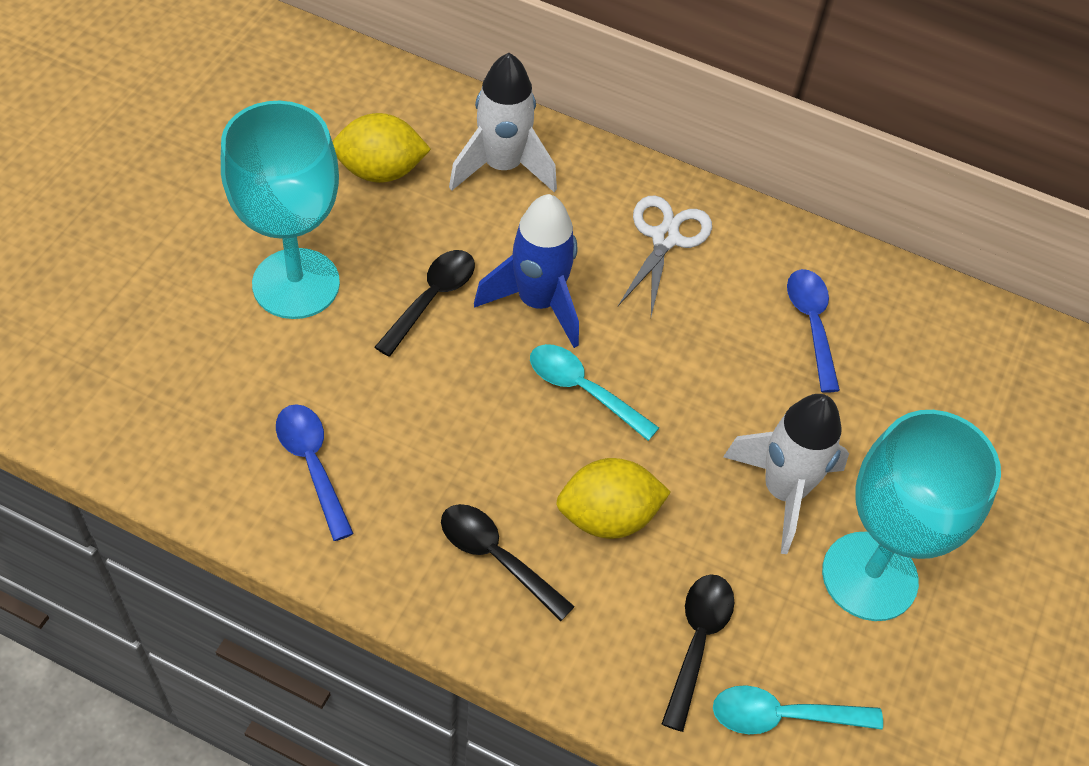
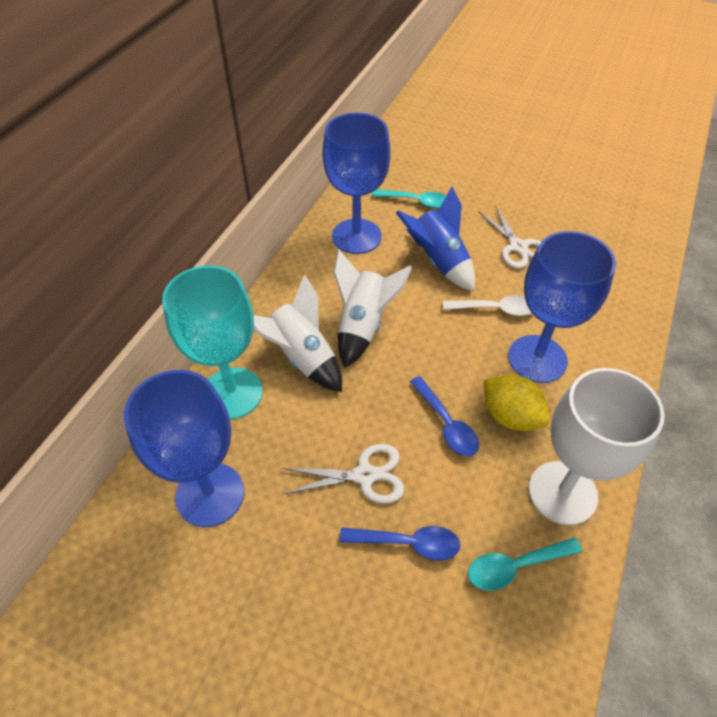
black spoon: [375,250,475,357] [441,504,575,621] [662,574,735,732] = 3 -> none = 0
blue goblet: none = 0 -> [124,370,244,527] [322,113,391,254] [508,231,616,383] = 3
turquoise goblet: [221,101,340,319] [822,410,1001,621] = 2 -> [162,265,263,419] = 1
white goblet: none = 0 -> [529,368,665,525] = 1
white scissors: [618,196,712,316] = 1 -> [282,444,404,504] [478,205,541,269] = 2
white spoon: none = 0 -> [443,295,531,316] = 1
yellow lemon: [332,113,431,183] [556,458,671,539] = 2 -> [483,374,549,431] = 1

